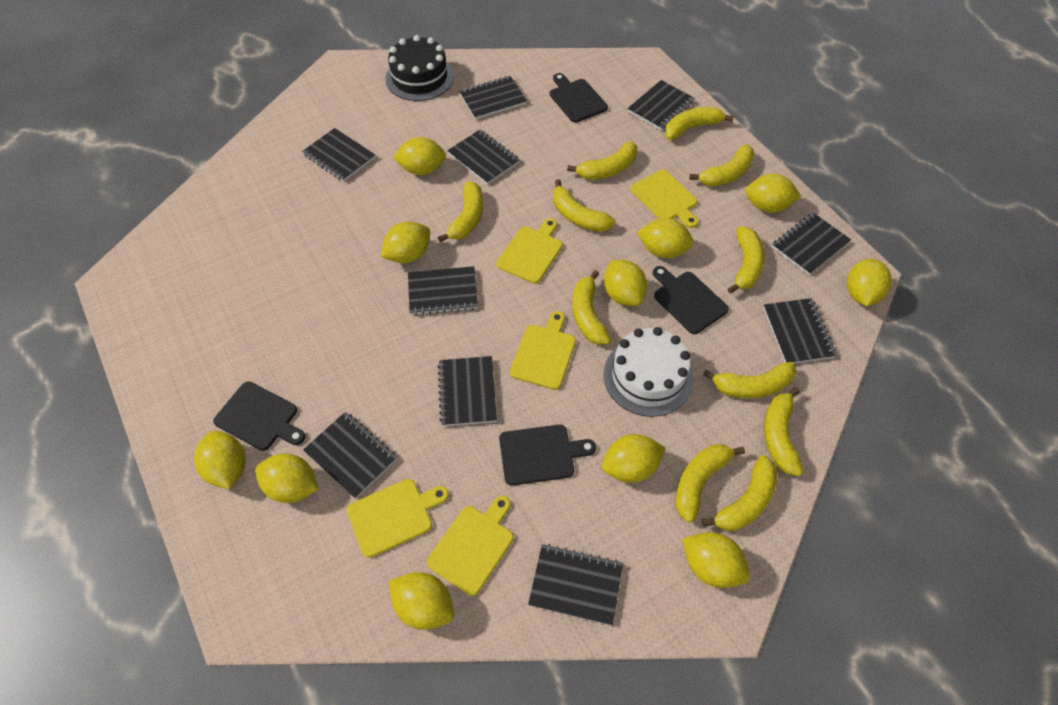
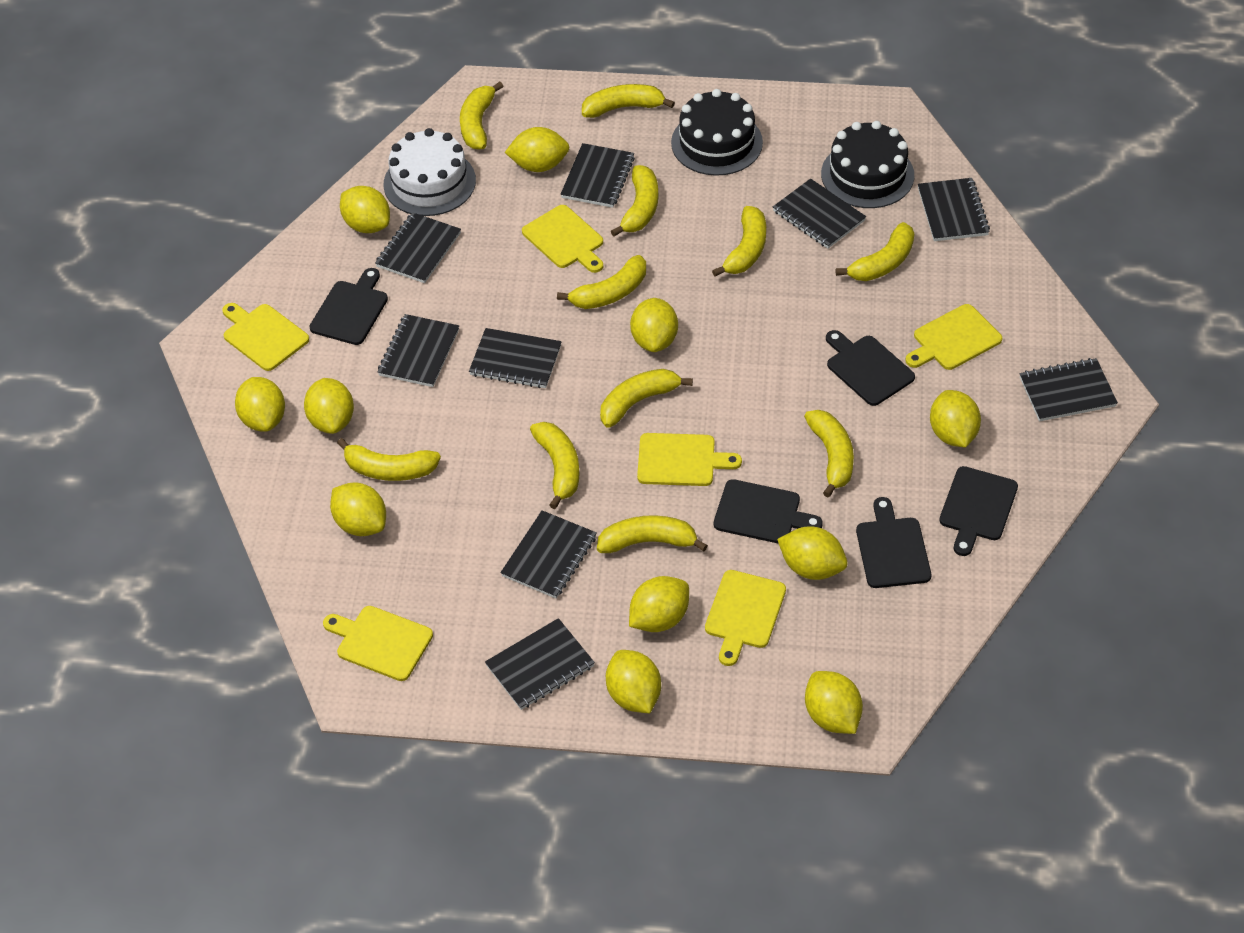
black cake: [386,35,454,101] = 1 -> [671,89,763,176] [821,121,914,208] = 2
black cutting board: [213,381,305,451] [499,425,596,486] [550,73,608,123] [653,266,729,334] = 4 -> [309,268,388,345] [714,479,823,544] [826,330,915,406] [856,497,931,588] [939,466,1018,556] = 5
black notebook: [302,128,375,182] [303,412,397,499] [408,266,478,315] [438,356,497,426] [447,130,520,185] [459,76,527,120] [528,544,623,625] [627,80,695,130] [763,298,837,363] [772,213,851,275] = 10 -> [375,212,461,283] [378,314,459,387] [469,328,562,388] [485,618,595,710] [501,510,597,598] [560,143,635,208] [773,178,866,249] [918,178,990,241] [1020,358,1118,421] = 9
yellow cutting board: [347,479,449,558] [427,496,513,596] [496,218,563,284] [510,311,576,390] [631,170,698,228] = 5 -> [222,303,309,371] [323,606,433,681] [522,205,603,273] [637,433,742,486] [705,570,786,666] [906,304,1002,370] = 6

